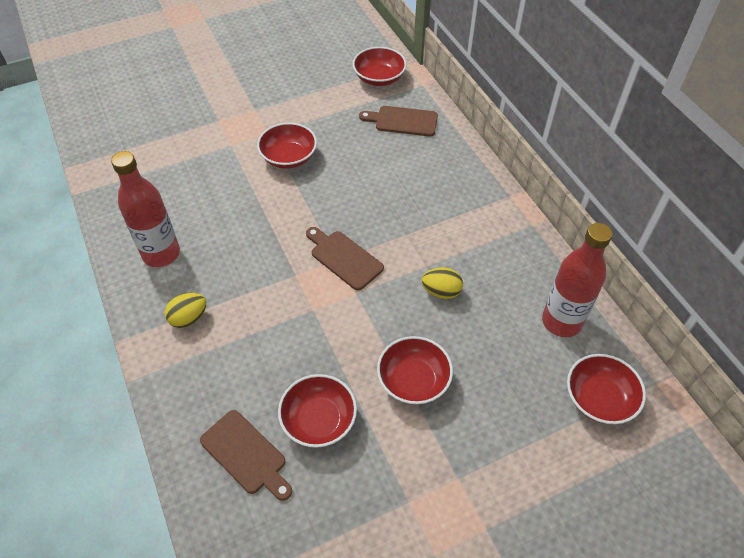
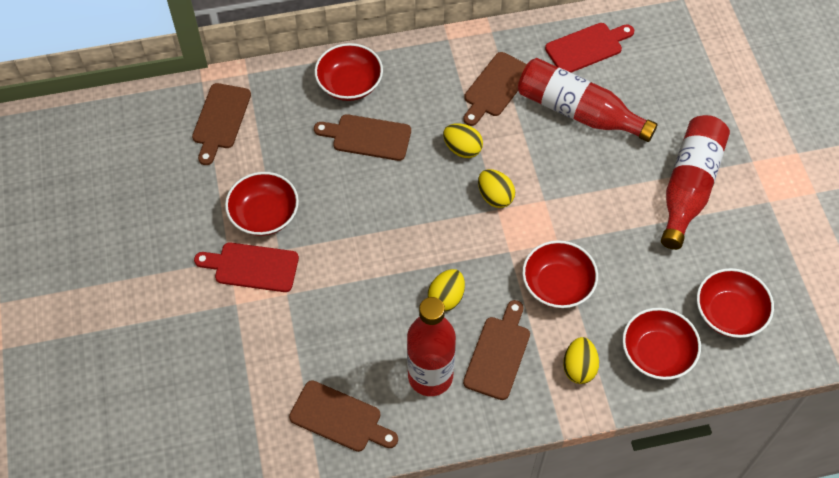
brown cutting board: [200,410,292,501] [306,227,384,290] [359,106,438,136] = 3 -> [192,83,251,165] [289,380,398,452] [314,114,411,161] [463,300,530,400] [464,52,527,126] = 5
red bottle: [111,151,180,267] [542,223,612,337] = 2 -> [407,297,456,396] [518,58,658,142] [661,115,730,250] = 3
red cutting board: none = 0 -> [194,242,299,292] [545,23,634,73] = 2
yellow egg: [165,293,206,328] [422,268,463,299] = 2 -> [428,269,465,312] [443,123,483,158] [478,169,515,208] [563,337,599,384] = 4

